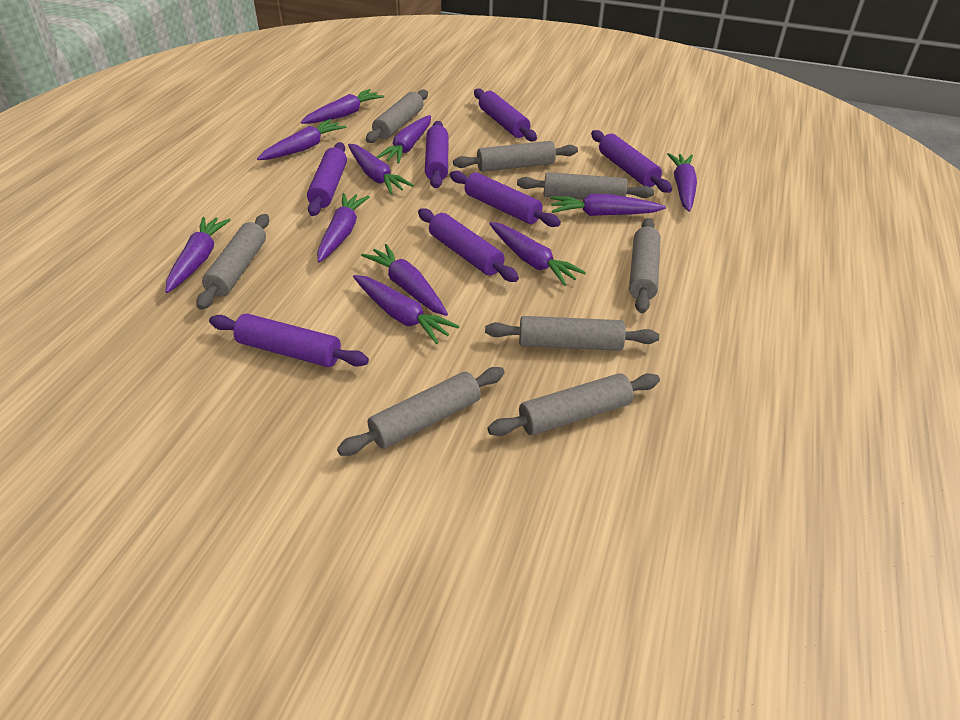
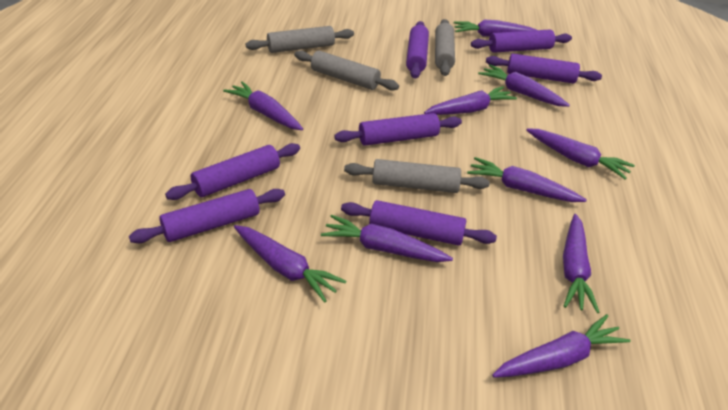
grey rolling pin: [196,214,269,310] [337,367,505,456] [366,90,428,143] [453,141,578,172] [485,316,659,351] [487,373,660,436] [517,172,654,200] [629,218,661,313] = 8 -> [246,26,354,53] [294,51,399,91] [344,159,490,193] [435,19,455,76] = 4
purple carrot: [166,217,231,293] [257,119,346,160] [301,89,384,124] [317,193,370,262] [348,144,414,194] [353,275,460,344] [361,244,448,316] [377,115,431,163] [489,222,586,286] [550,194,666,216] [667,153,697,212] = 11 -> [223,81,303,130] [234,225,346,302] [321,215,453,262] [424,86,517,115] [453,19,537,37] [467,157,587,202] [478,65,570,107] [492,314,631,378] [526,128,635,180] [563,214,600,313] = 10

